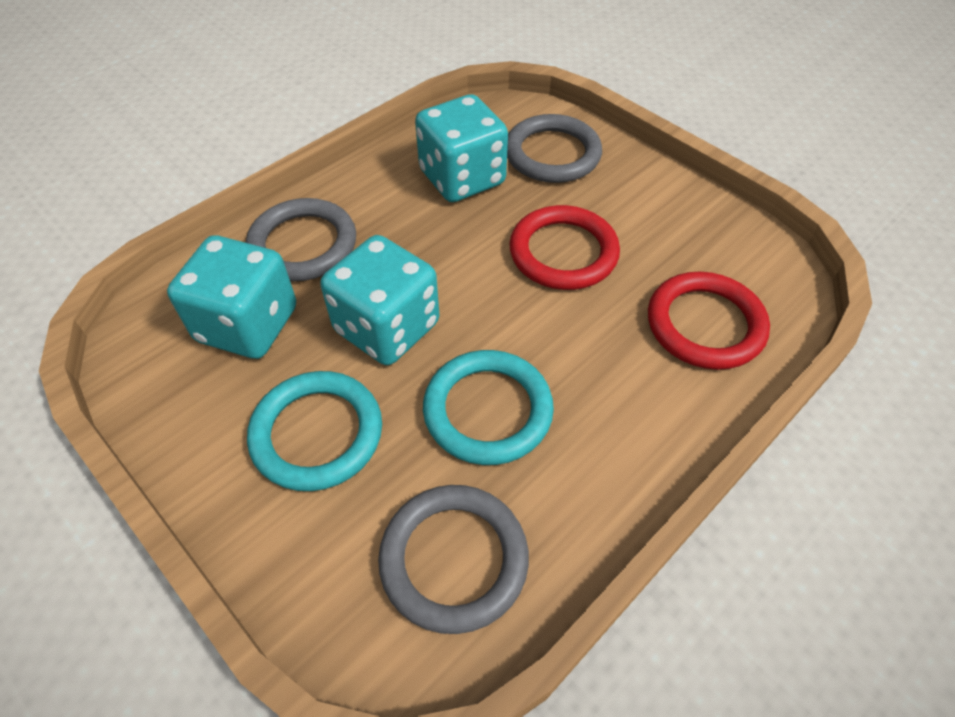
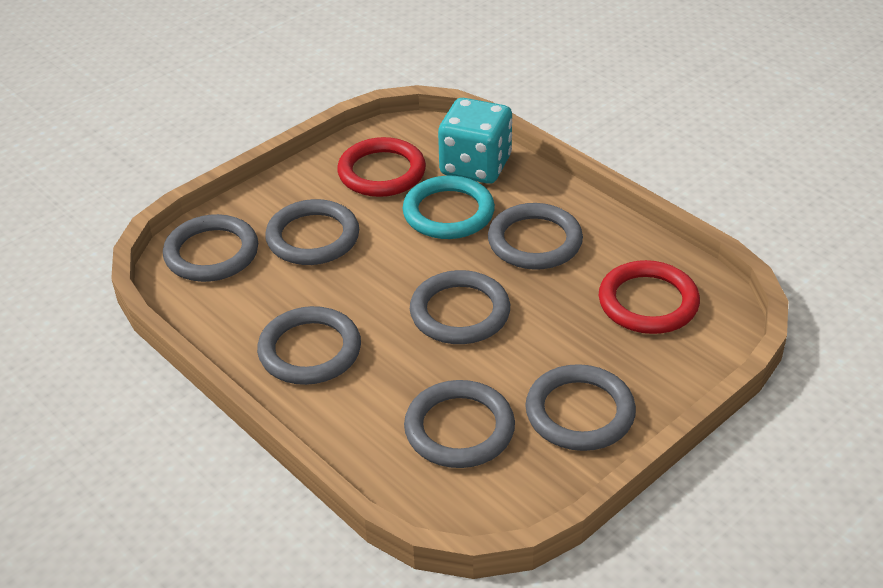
grey ring: [246,198,356,281] [378,485,529,634] [507,114,602,183] = 3 -> [163,214,258,282] [257,306,361,385] [265,199,359,265] [404,380,515,468] [410,270,510,344] [488,203,583,270] [525,364,636,451] = 7
turquoise dice: [167,235,296,359] [320,235,439,365] [415,94,508,202] = 3 -> [438,98,512,184] = 1
turquoise ring: [247,371,382,491] [423,350,554,465] = 2 -> [402,176,495,239] = 1

